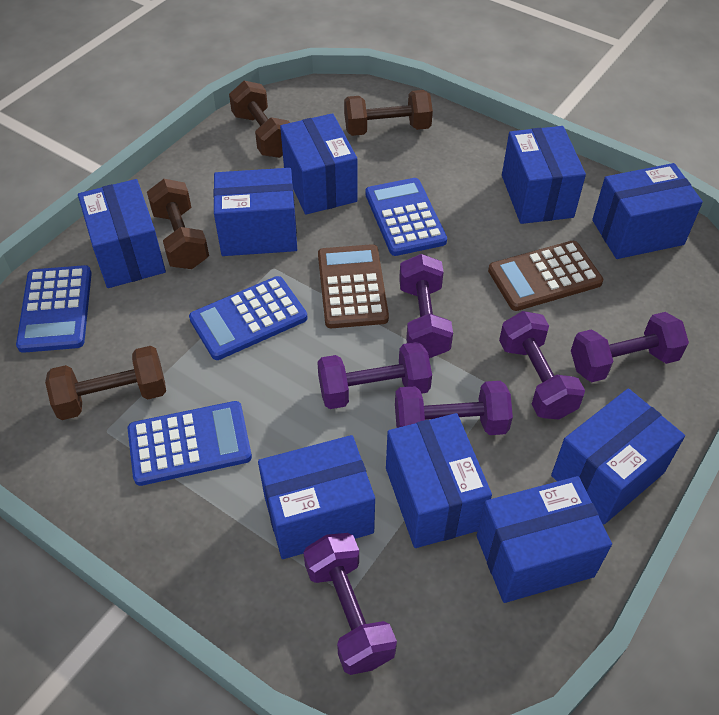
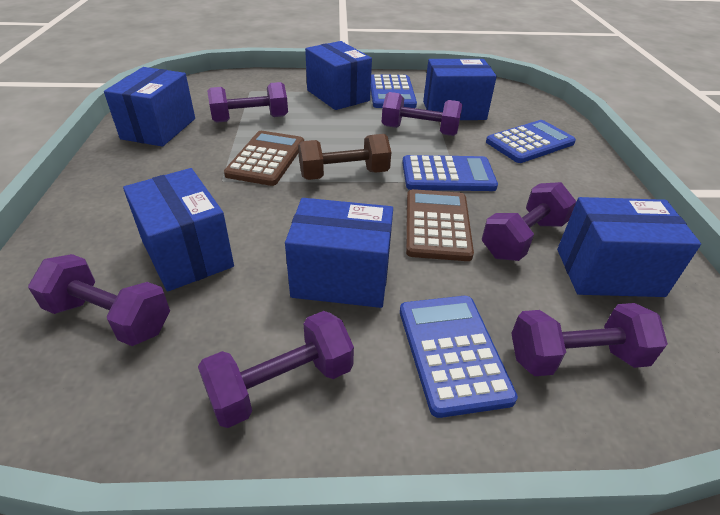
blue box: [78,179,166,288] [213,168,297,256] [258,435,375,559] [280,113,358,215] [386,413,492,548] [477,476,612,603] [502,126,586,224] [551,388,685,524] [592,163,703,259] = 9 -> [104,67,195,147] [123,168,234,291] [285,198,393,308] [305,41,372,110] [423,59,497,120] [557,197,701,297] = 6
brown dumbbell: [45,346,166,420] [147,179,209,269] [229,80,290,158] [344,90,433,136] = 4 -> [298,134,391,180] = 1

